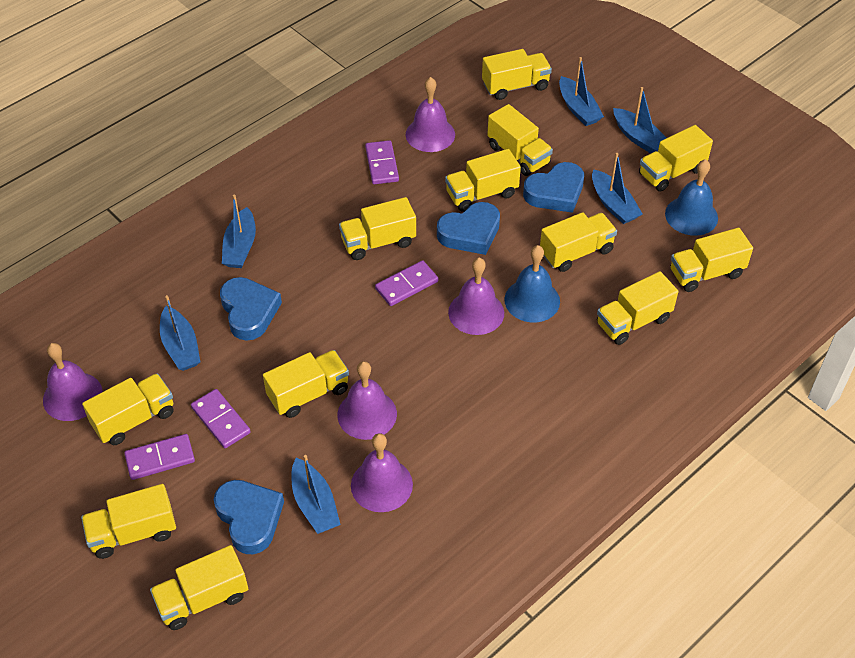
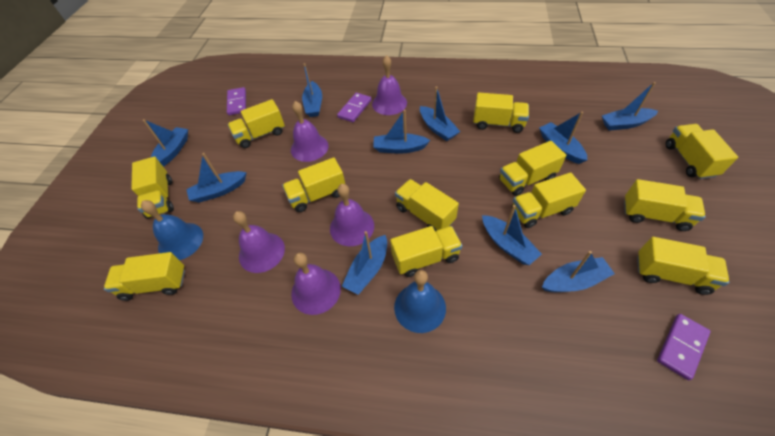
blue boat: [160,295,200,371] [222,194,256,268] [291,455,341,534] [559,57,604,126] [592,153,643,224] [613,87,666,154] = 6 -> [142,119,188,167] [186,153,247,203] [302,63,322,117] [342,231,387,295] [373,110,430,153] [420,86,460,141] [482,205,542,265] [539,112,588,164] [542,251,615,292] [602,82,658,131] = 10
blue heart: [214,480,284,554] [220,277,282,341] [437,202,500,255] [523,162,584,213] = 4 -> none = 0
purple domino: [124,434,195,480] [191,389,251,448] [365,140,399,184] [375,260,438,306] = 4 -> [227,87,246,115] [337,93,372,122] [657,314,711,380] = 3

